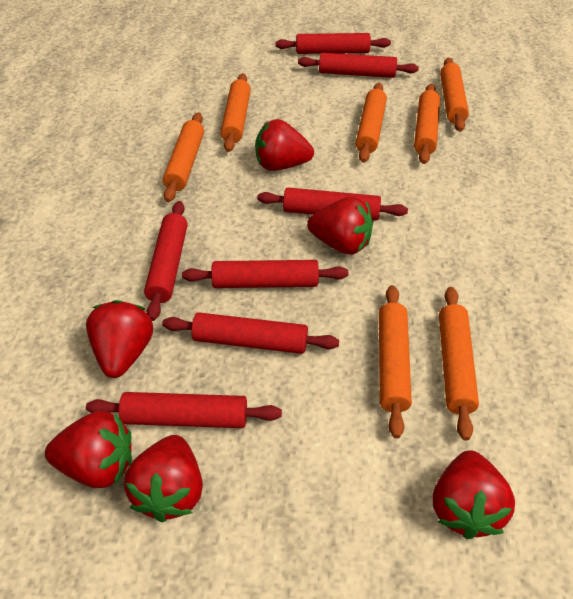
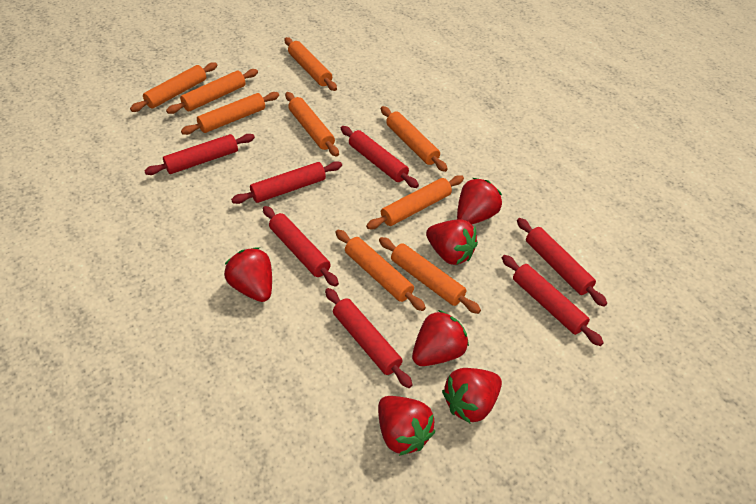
orange rolling pin: [163,112,204,202] [221,74,251,152] [356,83,387,162] [379,285,412,438] [414,84,440,164] [439,287,479,441] [440,58,469,132] = 7 -> [130,62,217,112] [166,69,258,114] [181,92,279,135] [284,37,337,91] [285,92,339,157] [336,230,426,311] [366,175,464,229] [379,237,481,314] [381,106,448,172] = 9

